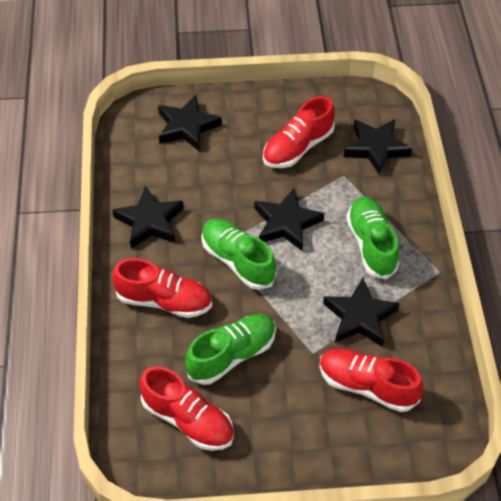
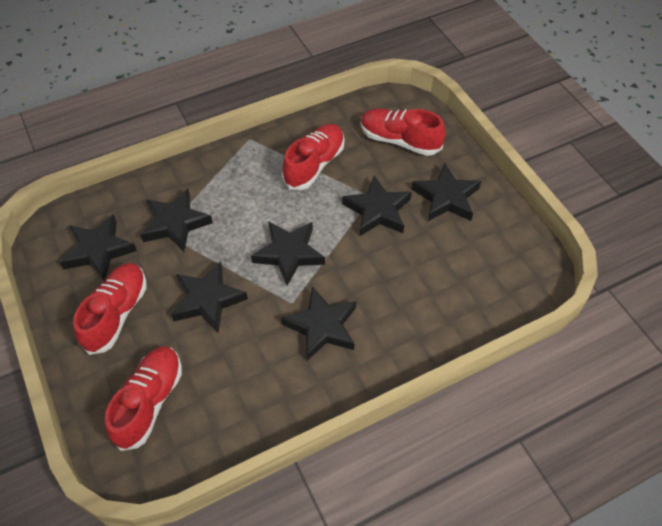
black star: [113,186,184,249] [158,95,222,151] [255,188,324,251] [323,278,400,347] [344,119,412,175] = 5 -> [60,214,137,281] [141,189,213,252] [171,261,248,333] [251,221,325,286] [281,286,356,361] [342,175,412,236] [411,162,481,221] = 7
green shoe: [185,314,276,385] [201,219,277,290] [346,197,399,279] = 3 -> none = 0

